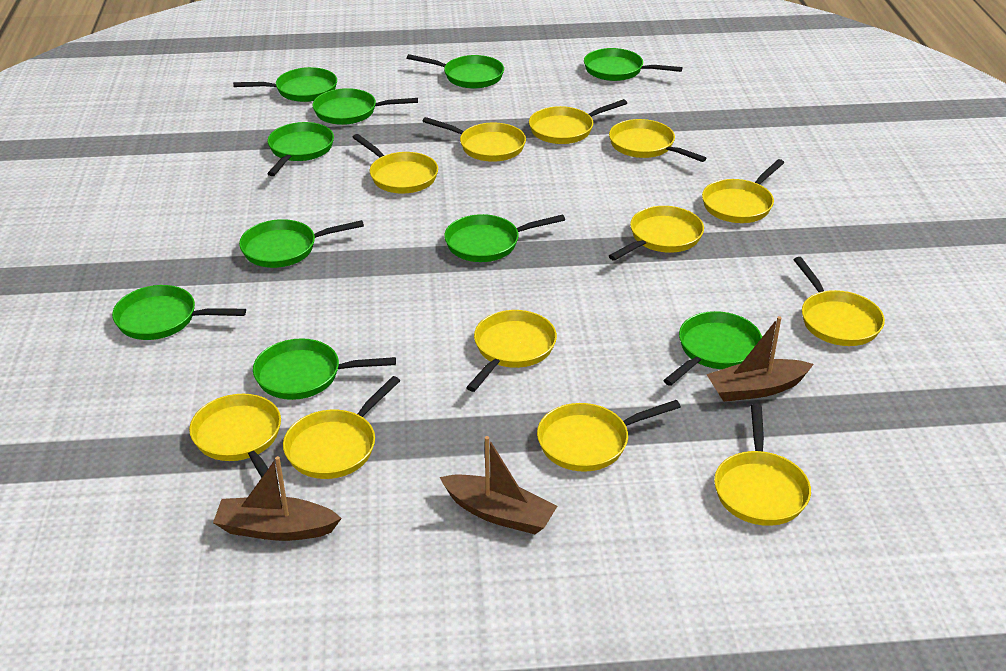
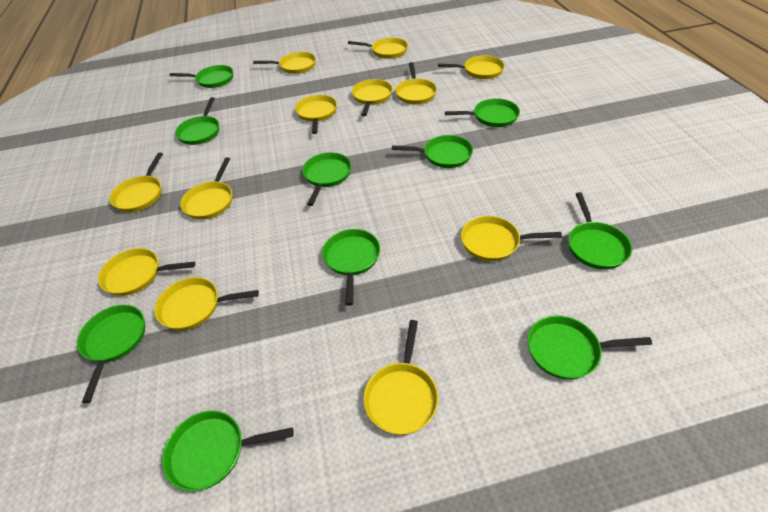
brown boat: [213,456,342,541] [439,436,557,534] [706,316,814,402] = 3 -> none = 0

